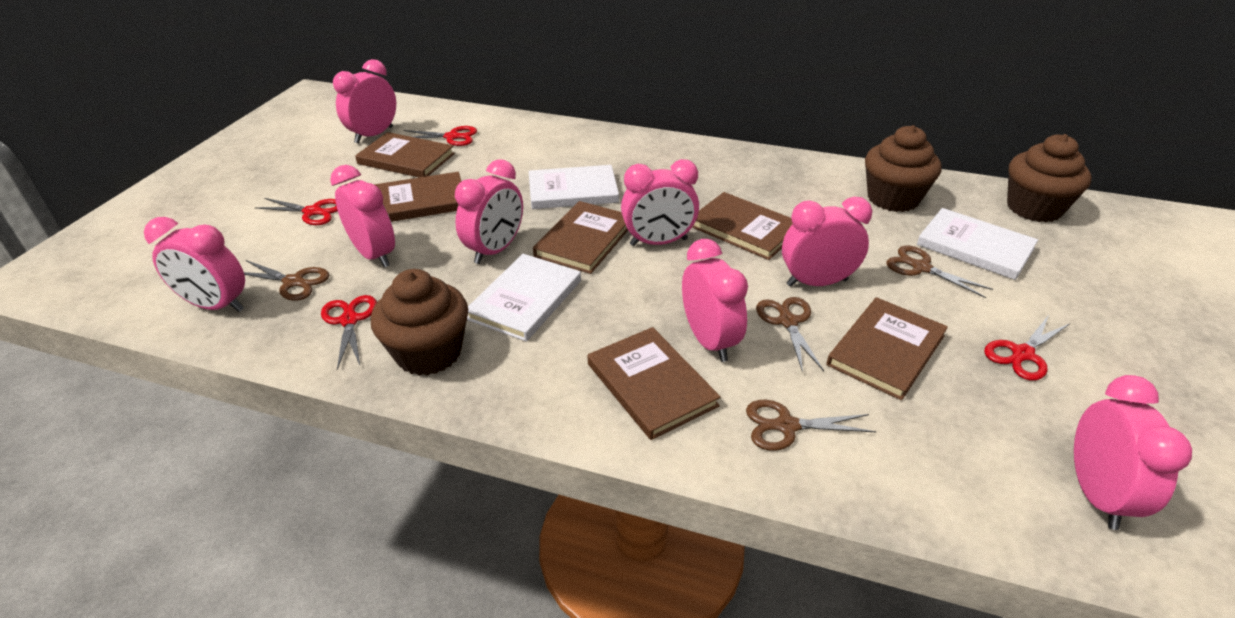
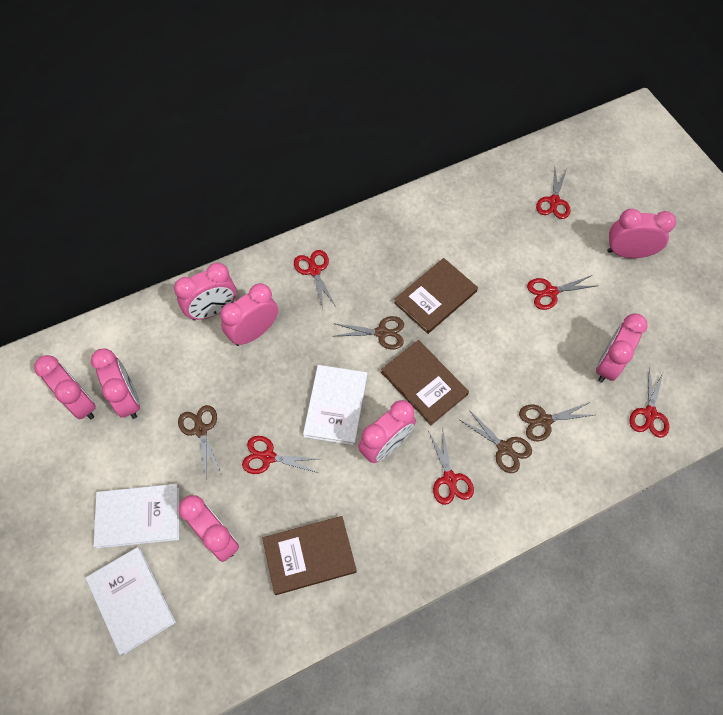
brown book: [355,132,455,178] [374,172,462,222] [533,201,628,274] [588,327,721,440] [692,192,793,260] [826,297,948,400] = 6 -> [262,516,357,595] [381,340,469,425] [394,258,478,334] = 3
brown cupcake: [371,269,468,376] [865,125,942,212] [1007,134,1092,222] = 3 -> none = 0
red scissors: [255,198,338,225] [321,295,377,370] [403,126,477,146] [984,315,1070,381] = 4 -> [242,436,318,474] [294,250,335,308] [428,431,474,505] [527,275,595,310] [536,169,570,219] [629,367,669,438] = 6

